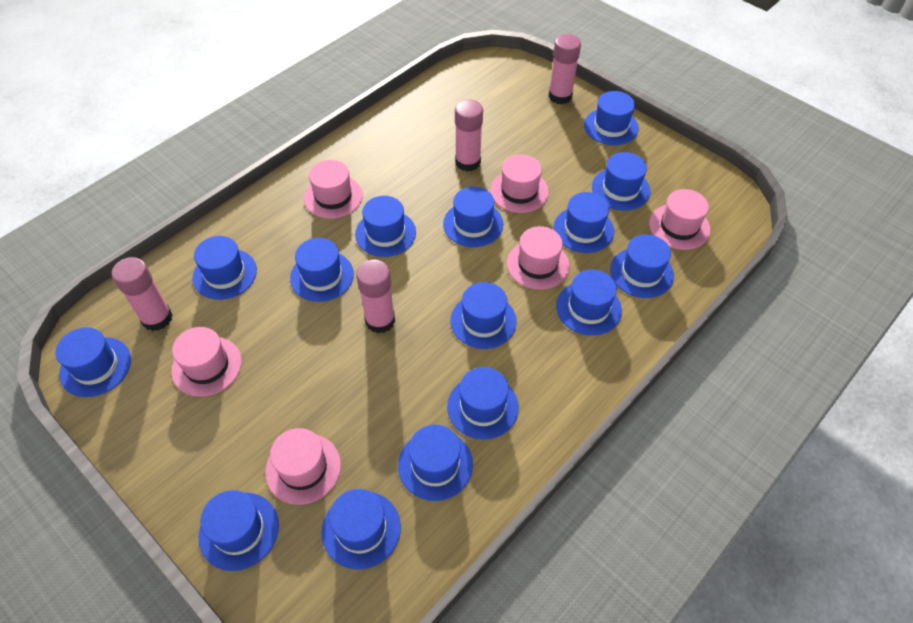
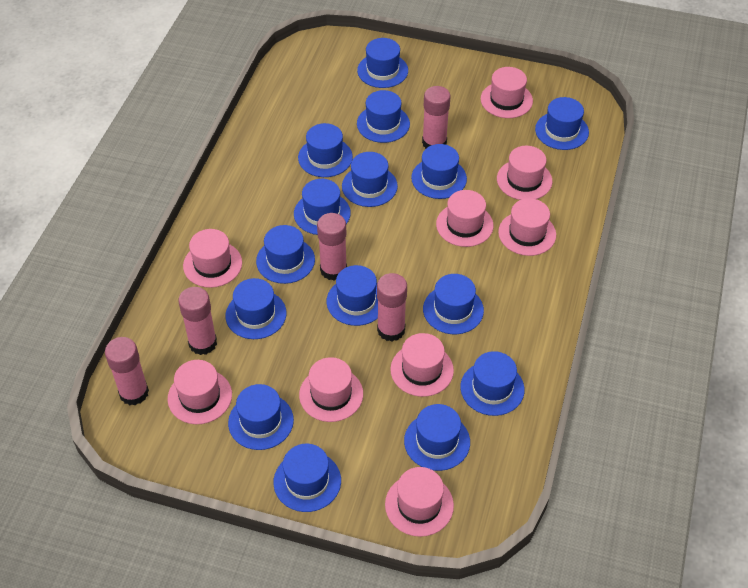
pink glue stick: [112,257,173,331] [356,259,395,333] [455,99,483,171] [548,34,581,104] = 4 -> [105,337,149,405] [178,287,217,355] [317,213,347,281] [377,273,407,341] [422,86,451,149] = 5
pink hat: [171,327,242,397] [265,428,341,505] [304,160,363,219] [491,155,549,213] [507,226,570,290] [649,189,710,250] = 6 -> [168,360,232,424] [183,229,242,288] [299,357,363,422] [385,467,454,537] [390,333,454,397] [436,190,494,247] [481,67,533,118] [497,146,552,200] [498,198,556,256] = 9

